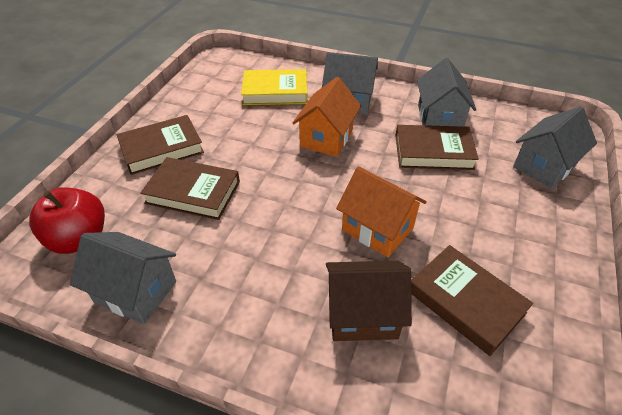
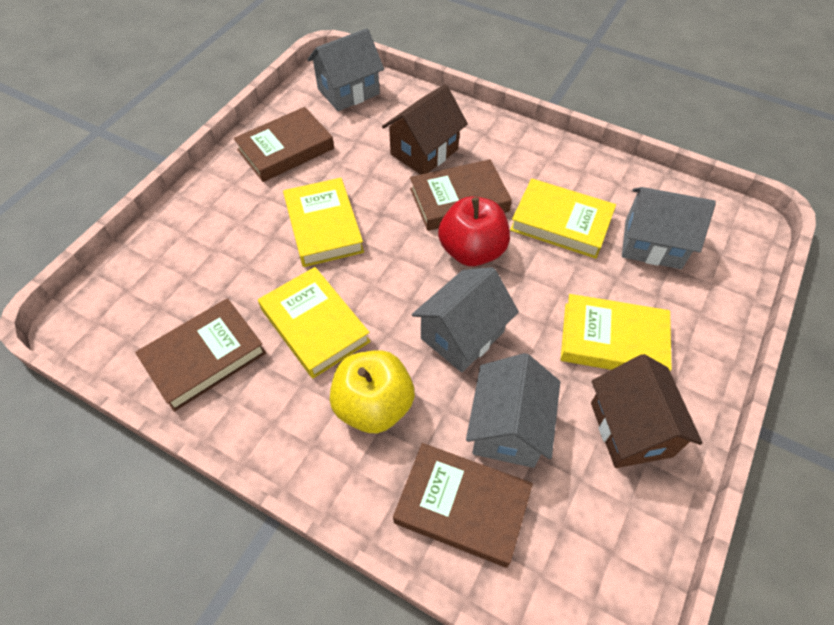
brown house: [326,261,412,341] = 1 -> [382,84,468,175] [591,354,703,468] = 2
orange house: [293,77,361,157] [336,166,427,257] = 2 -> none = 0
yellow apple: none = 0 -> [330,350,415,433] = 1
yellow book: [241,69,307,105] = 1 -> [258,267,371,378] [283,178,364,267] [510,178,616,259] [561,294,672,371] = 4

